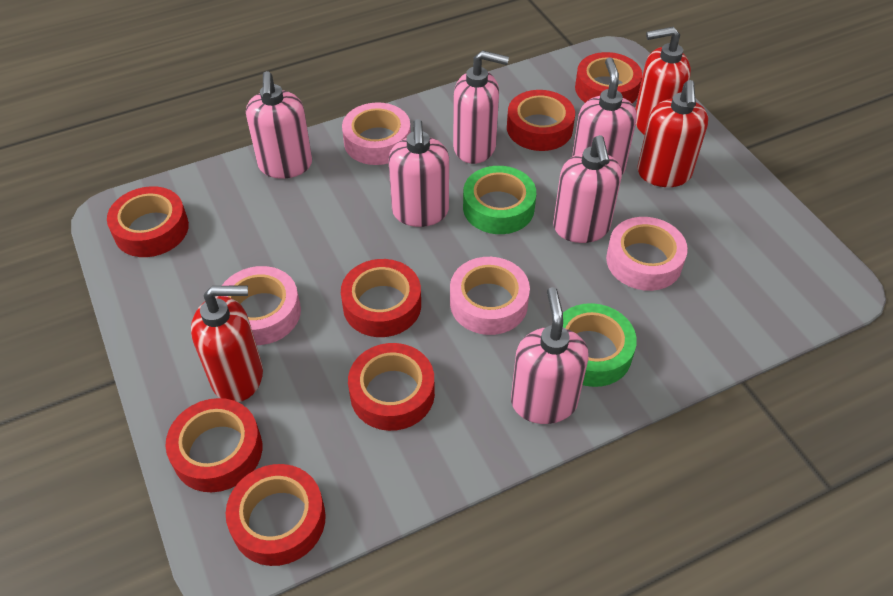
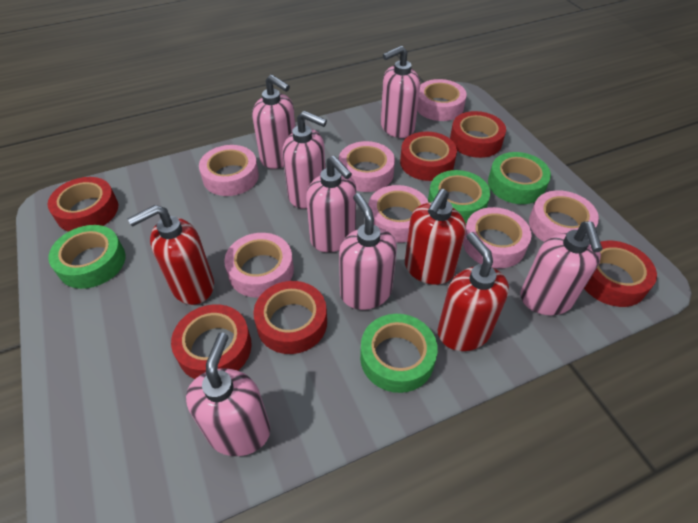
green tape: [463,166,536,234] [563,303,637,387] = 2 -> [48,225,126,289] [360,314,438,393] [428,170,490,224] [488,152,551,204] = 4
pink soap dispenser: [246,71,312,179] [388,119,449,227] [453,50,509,164] [511,287,589,424] [553,135,622,243] [572,57,637,175] = 6 -> [186,332,270,456] [252,74,296,169] [282,111,327,208] [306,156,356,252] [339,193,397,310] [381,46,420,138] [520,222,602,315] = 7
pink tape: [222,266,301,345] [342,102,411,165] [450,257,530,335] [606,217,688,291] = 4 -> [199,145,259,196] [224,233,294,298] [339,141,395,192] [368,185,429,243] [417,79,467,121] [463,207,532,268] [529,191,599,242] = 7
red tape: [107,186,189,257] [165,398,262,492] [226,464,326,566] [341,259,421,337] [348,343,435,431] [507,90,575,151] [575,52,642,103] = 7 -> [47,177,118,232] [171,304,252,379] [253,281,327,354] [400,132,457,181] [450,111,506,158] [584,241,657,307] = 6

